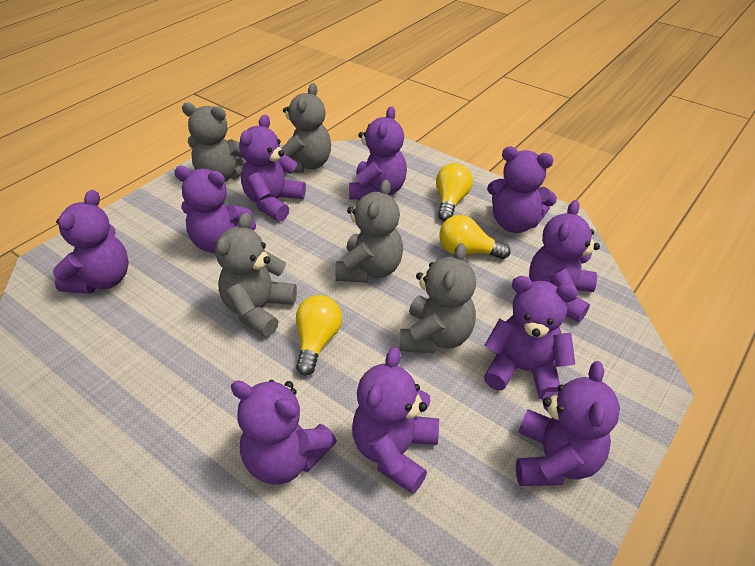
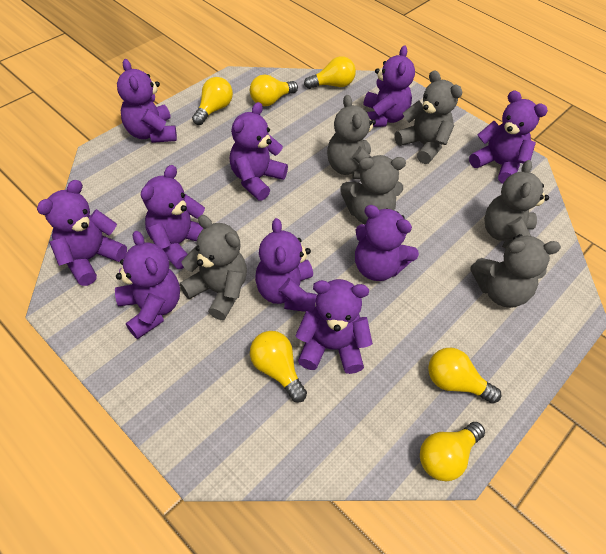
grey teddy bear: [182,103,246,182] [215,213,297,337] [281,83,331,173] [335,180,403,283] [399,243,476,354] = 5 -> [179,215,247,320] [327,95,376,179] [340,155,406,224] [395,70,463,164] [470,234,561,308] [484,160,549,248] = 6
yellow light bulb: [296,295,342,376] [436,163,473,221] [439,215,511,259] = 3 -> [192,77,233,125] [250,75,298,106] [250,331,307,402] [304,56,356,89] [420,422,485,481] [428,347,501,404] = 6

